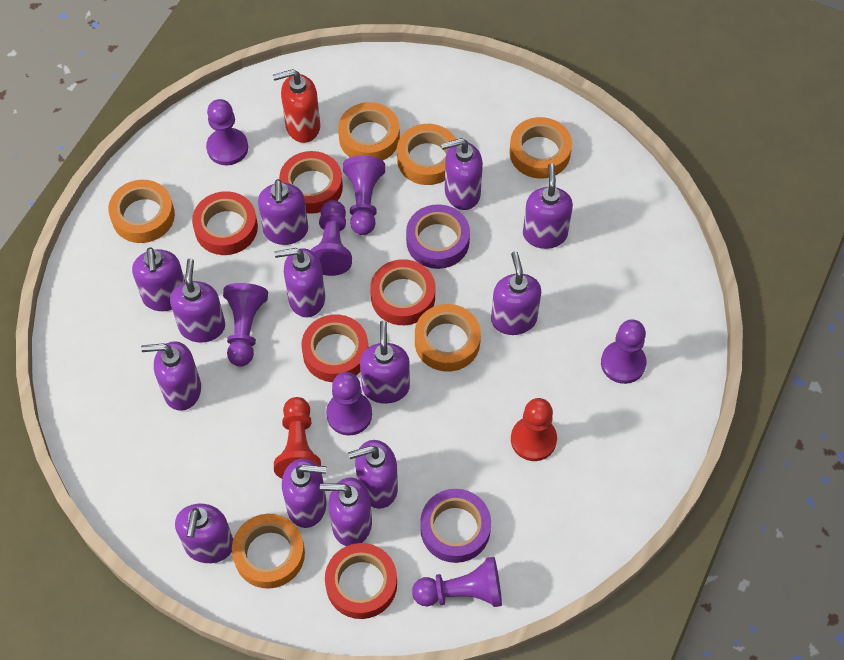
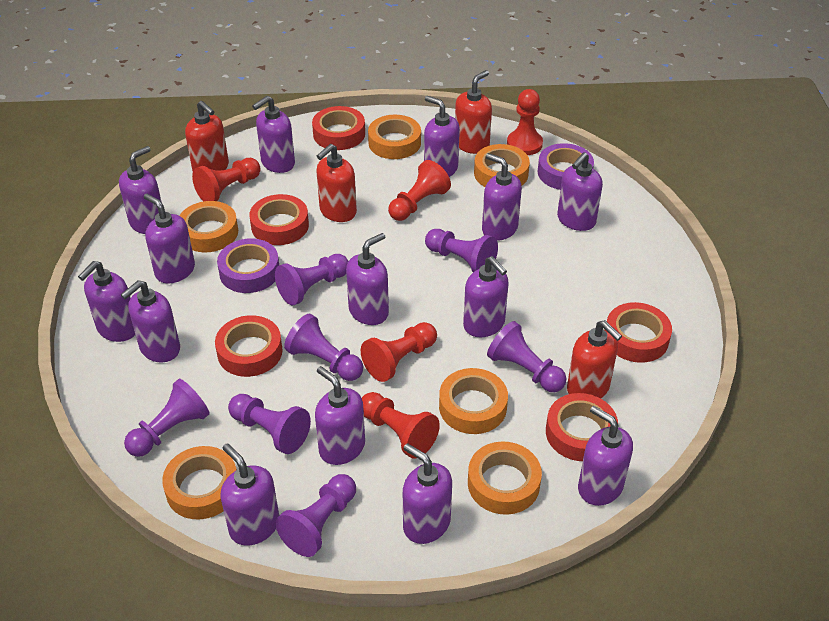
purple soap dispenser: [132,247,185,311] [141,341,201,411] [170,259,225,343] [175,504,233,563] [258,179,308,245] [274,248,325,317] [282,459,327,528] [320,477,372,546] [348,440,398,509] [360,321,410,404] [441,138,483,210] [491,251,541,335] [523,163,573,249] = 13 -> [78,261,135,342] [119,146,162,234] [121,280,180,362] [144,194,195,283] [220,443,279,546] [252,96,295,173] [315,366,365,465] [346,233,389,325] [403,443,452,544] [424,96,460,177] [463,256,508,337] [482,153,522,241] [557,152,603,231] [578,406,633,506] = 14
red pawn: [274,397,321,478] [511,398,557,461] = 2 -> [192,158,261,202] [361,322,437,382] [362,392,440,459] [388,160,451,221] [507,89,543,155] = 5
red soap dispenser: [273,69,320,143] = 1 -> [185,101,229,171] [316,144,357,222] [455,70,492,154] [567,320,622,399] = 4

